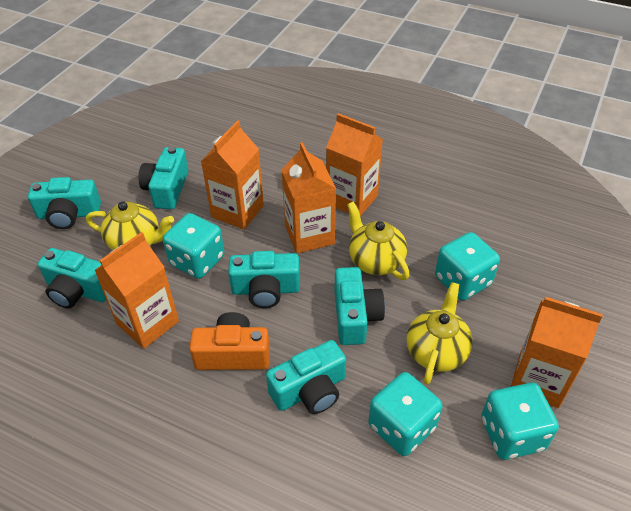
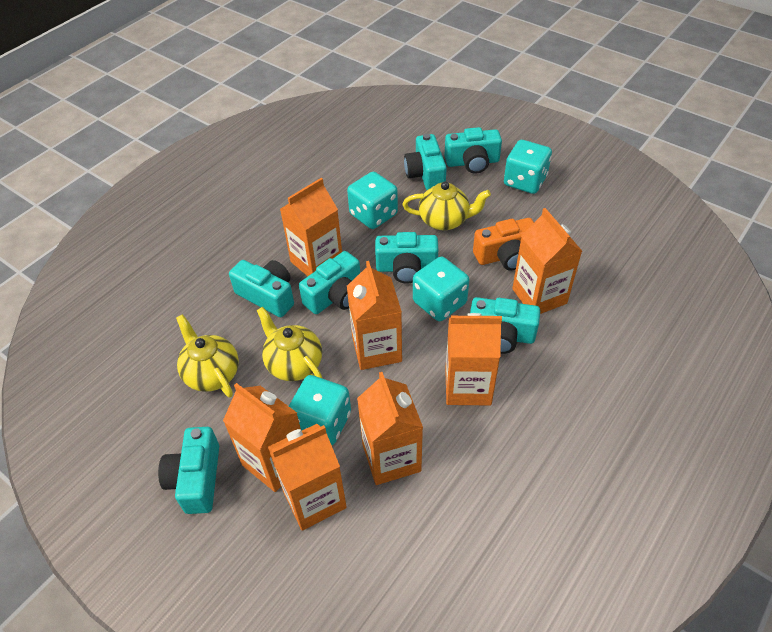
orange carton: [94,232,179,349] [201,120,264,230] [281,142,336,253] [326,113,383,216] [511,297,603,408] = 5 -> [223,383,301,492] [268,424,347,531] [280,178,342,276] [347,261,402,370] [357,372,423,485] [445,313,502,406] [512,208,582,314] = 7
turquoise camera: [28,177,101,229] [38,248,106,308] [138,146,188,209] [228,251,300,308] [266,340,346,414] [334,267,385,345] = 6 -> [158,427,219,514] [229,260,294,317] [299,251,360,314] [375,232,438,284] [404,134,447,190] [444,127,502,174] [470,297,540,354] = 7

